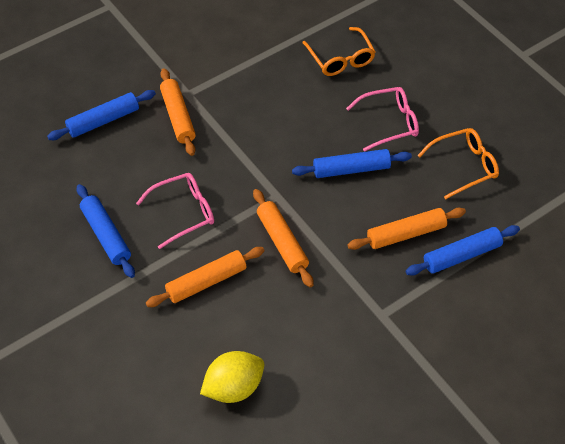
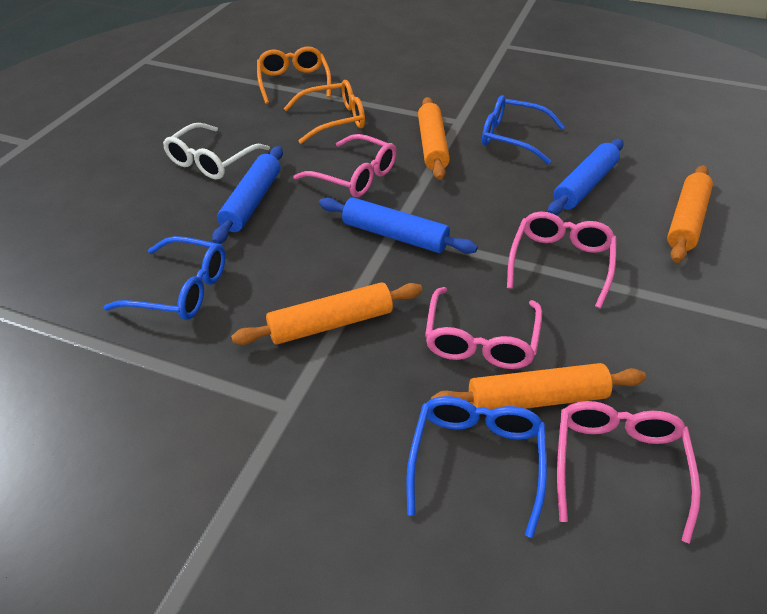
blue glasses: none = 0 -> [103,236,226,320] [407,396,547,538] [482,95,565,164] = 3
blue rolling pin: [47,90,156,140] [77,184,135,278] [292,149,412,178] [406,225,520,276] = 4 -> [212,146,283,244] [319,197,478,254] [548,139,624,215] = 3
pink glasses: [136,173,214,249] [346,87,419,152] = 2 -> [293,134,397,197] [425,287,542,369] [507,212,617,309] [557,401,701,544] = 4
white glasses: none = 0 -> [163,123,270,180] = 1
yellow lemon: [200,351,264,403] = 1 -> none = 0

